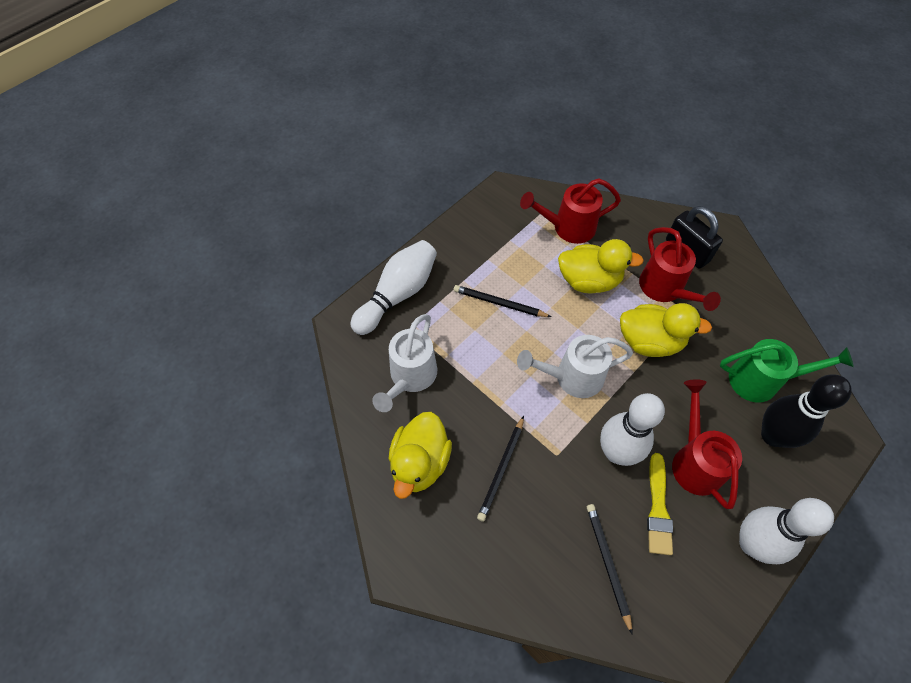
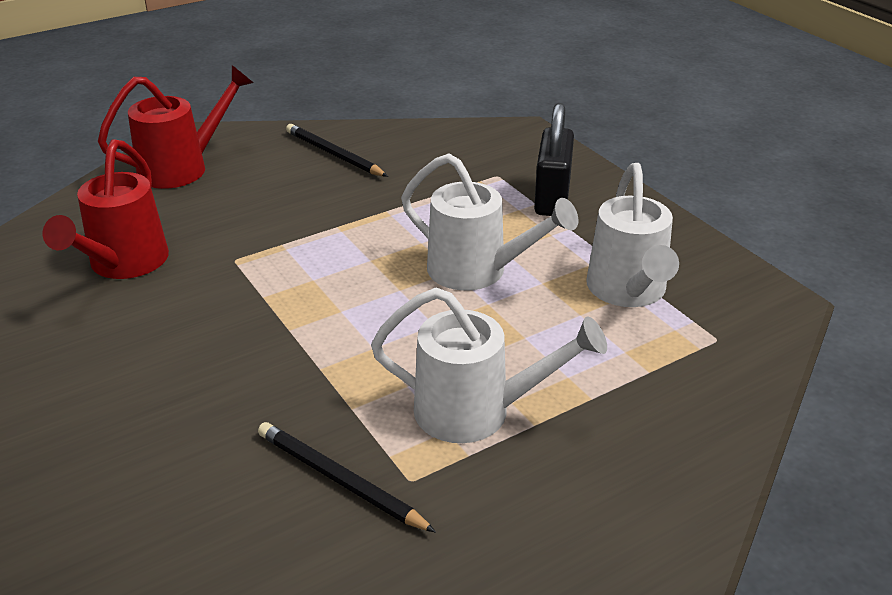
black bowling pin: [761,374,852,448] = 1 -> none = 0
black pencil: [453,285,551,317] [477,416,524,522] [587,504,633,635] = 3 -> [258,422,436,533] [286,124,388,177] = 2
green watering can: [720,339,854,403] = 1 -> none = 0
red watering can: [520,178,621,244] [639,227,721,311] [672,379,742,509] = 3 -> [43,139,169,279] [98,65,253,189] = 2
white bowling pin: [350,240,437,335] [600,393,665,466] [739,498,834,564] = 3 -> none = 0
white watering can: [372,314,437,412] [517,335,633,398] = 2 -> [371,288,607,443] [401,153,578,291] [586,163,679,307] = 3
yellow brush: [647,453,673,555] = 1 -> none = 0
yellow duck: [389,412,452,499] [558,239,644,293] [620,303,712,357] = 3 -> none = 0

